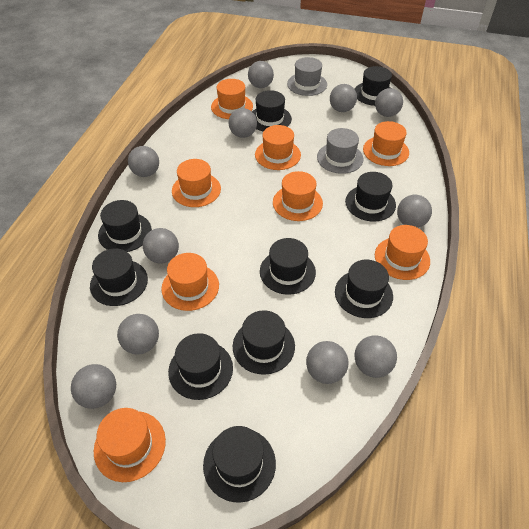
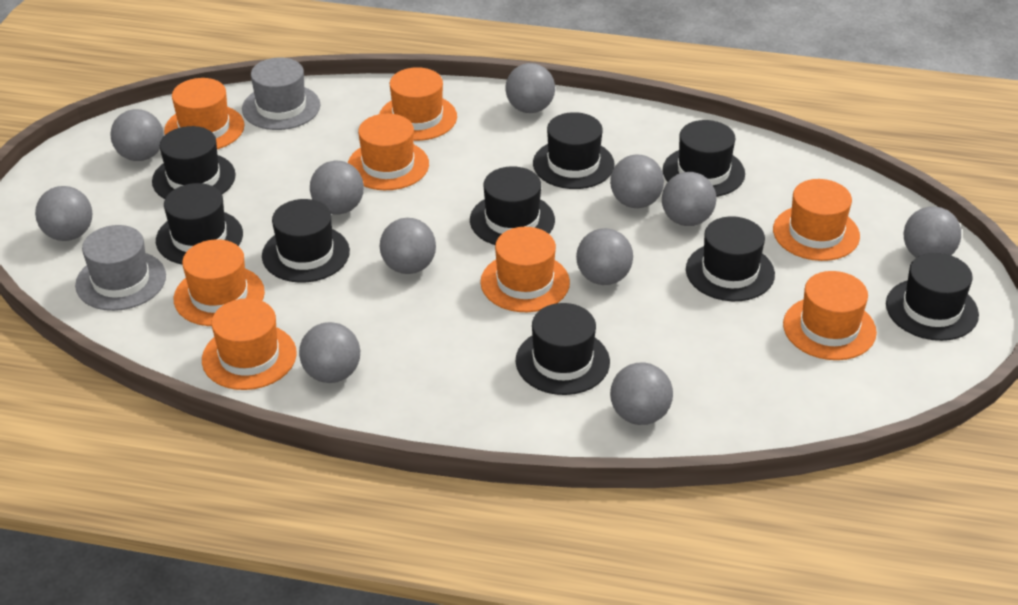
black hat: [90,249,148,306] [98,200,152,252] [168,333,233,400] [203,426,276,503] [233,310,295,375] [252,90,292,132] [260,238,316,295] [335,260,393,318] [345,172,396,221] [355,66,392,106] = 10 -> [152,126,236,199] [156,183,243,264] [262,199,350,283] [470,166,555,245] [515,303,610,395] [533,112,615,189] [663,120,745,197] [686,216,775,301] [886,253,979,341] = 9

